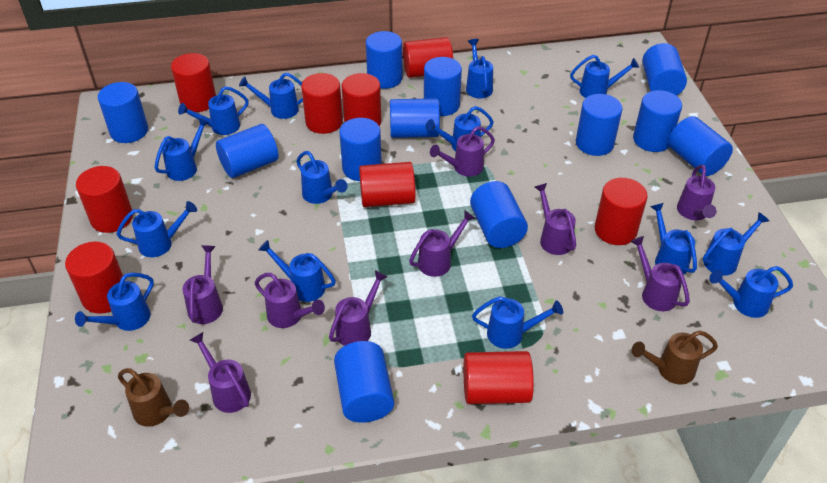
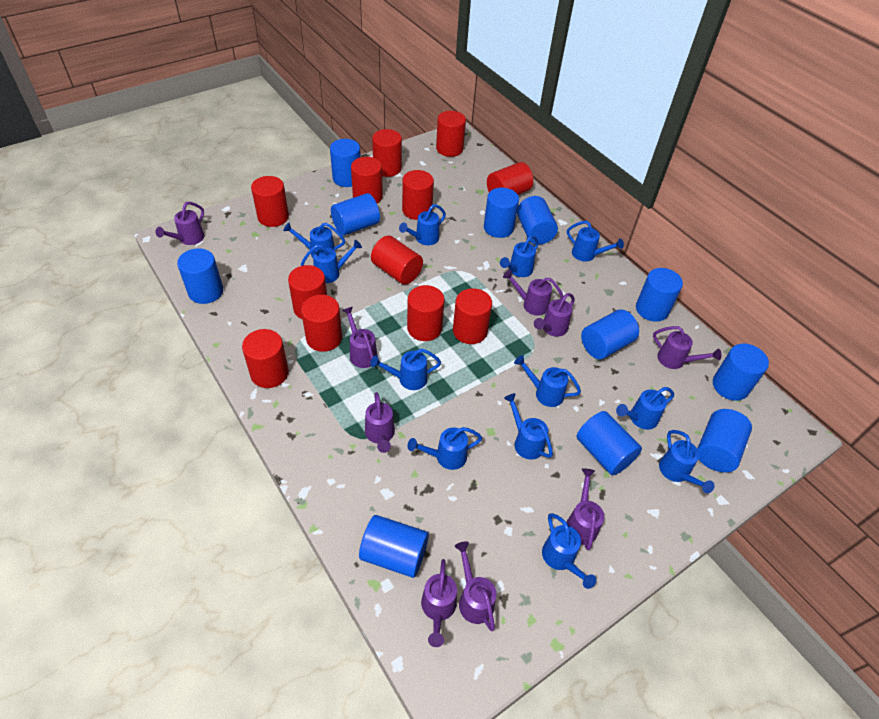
blue cylinder: [98,82,148,143] [216,124,278,178] [334,341,394,423] [339,118,382,181] [366,31,402,89] [390,98,440,138] [424,57,462,116] [470,181,528,248] [576,94,622,156] [633,90,682,152] [642,43,687,96] [668,116,733,176] = 12 -> [177,248,223,304] [330,139,361,187] [331,193,380,235] [359,515,429,578] [484,188,519,238] [517,196,558,245] [576,411,642,475] [581,309,639,359] [636,268,683,322] [697,409,752,472] [713,343,769,401] = 11
blue watering can: [75,272,154,331] [117,201,197,257] [154,118,209,181] [178,86,249,135] [239,73,303,119] [259,240,336,302] [296,151,348,204] [425,106,494,152] [466,39,493,98] [472,296,563,349] [570,55,639,98] [650,203,697,275] [703,212,769,276] [709,266,793,318] = 14 -> [283,222,345,258] [301,240,362,283] [370,349,441,390] [399,204,446,245] [408,427,482,470] [500,235,539,277] [504,393,553,459] [514,355,581,407] [542,513,596,589] [567,221,624,261] [616,387,674,430] [659,430,715,493] = 12
brown watering can: [118,368,189,427] [632,330,718,385] = 2 -> none = 0
red cylinder: [65,242,123,314] [76,166,133,233] [171,53,216,112] [301,73,343,134] [342,73,382,126] [359,162,416,207] [403,37,453,78] [464,351,534,404] [594,178,648,245] = 9 -> [242,329,289,388] [251,176,289,227] [288,265,327,320] [301,295,342,352] [351,157,383,204] [371,235,423,285] [372,129,402,177] [402,170,434,220] [407,285,445,341] [436,111,466,157] [453,288,492,344] [487,162,533,195] = 12

